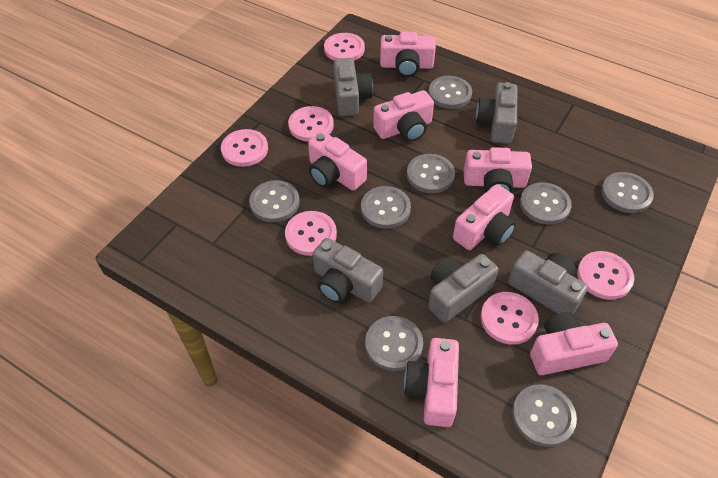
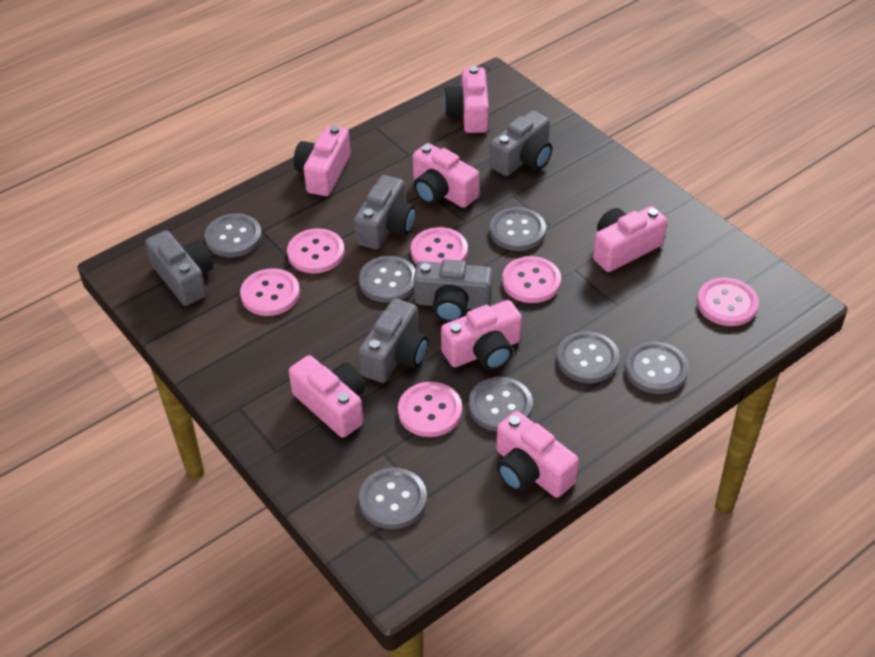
grey button: [249,180,300,222] [361,186,411,229] [365,316,423,371] [407,154,455,193] [428,76,472,109] [512,384,577,447] [520,182,572,225] [601,172,654,213] = 8 -> [205,213,262,257] [359,256,415,303] [359,468,427,529] [469,377,533,432] [490,207,546,251] [557,331,620,383] [625,341,689,394] = 7

